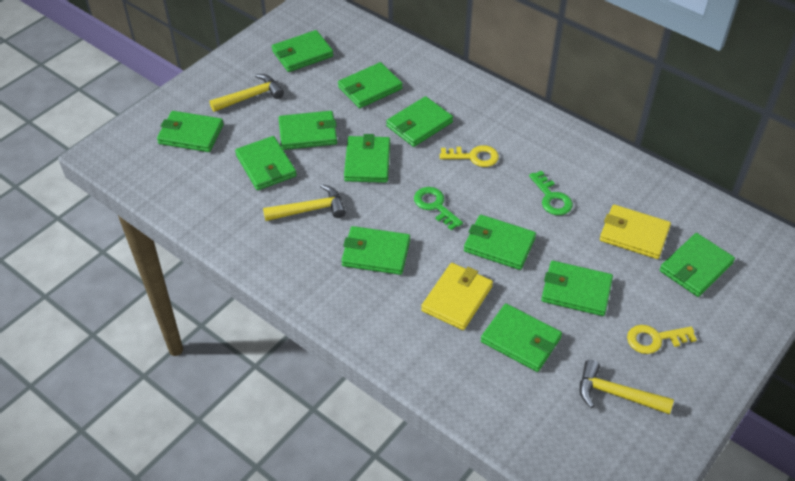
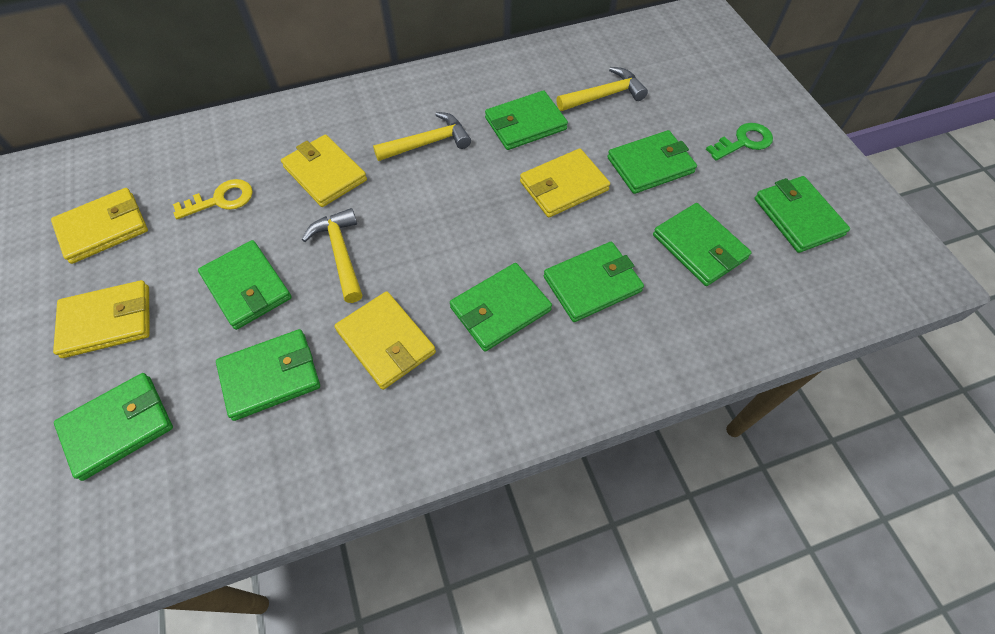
green key: [414,187,463,230] [529,171,573,215] = 2 -> [706,123,773,161] = 1
green wallet: [157,111,224,152] [235,136,297,190] [272,30,334,72] [279,111,337,150] [338,62,403,108] [341,226,410,275] [344,134,390,183] [386,96,453,147] [464,215,536,270] [481,304,562,372] [541,261,613,316] [660,233,735,297] = 12 -> [54,373,173,481] [198,240,292,330] [216,329,320,421] [450,263,552,352] [485,90,568,150] [544,242,644,322] [607,130,697,194] [653,203,752,286] [755,176,850,253] = 9
yellow key: [440,145,499,167] [627,325,697,354] = 2 -> [173,179,253,219] = 1
yellow wallet: [421,263,493,330] [600,205,671,259] = 2 -> [51,188,148,264] [53,280,150,358] [281,134,367,207] [334,291,436,390] [520,148,610,218] = 5

